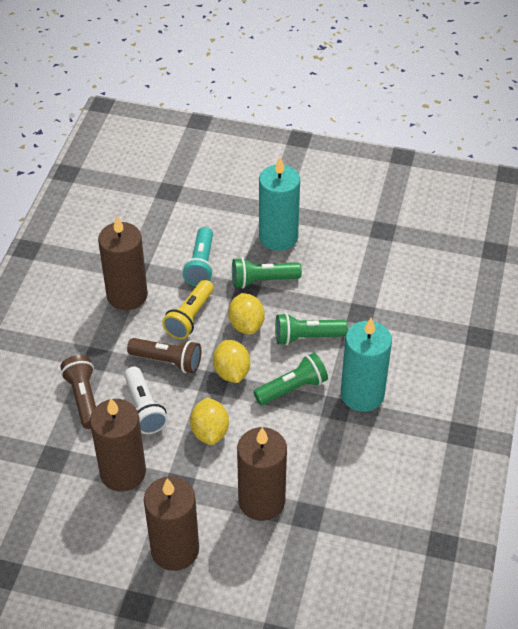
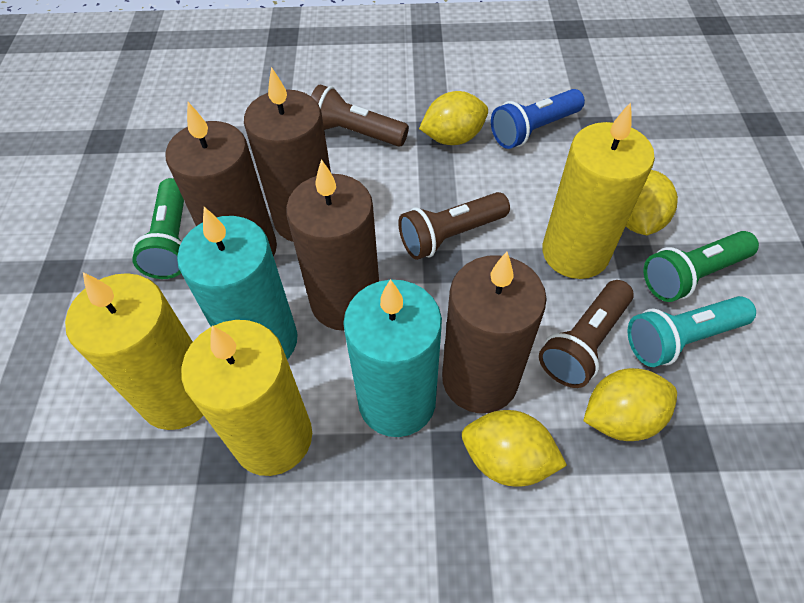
blue flashlight: none = 0 -> [491,89,585,149] = 1
brown flashlight: [60,355,96,429] [127,338,201,373] = 2 -> [311,84,409,147] [398,192,510,260] [539,280,634,388] = 3
green flashlight: [232,257,302,288] [253,353,328,405] [275,313,348,346] = 3 -> [132,178,184,279] [644,231,759,302] = 2
white flashlight: [124,367,168,434] = 1 -> none = 0
yellow candle: none = 0 -> [65,272,204,430] [181,320,312,476] [542,102,655,279] = 3
yellow flashlight: [162,280,214,339] = 1 -> none = 0
yellow lemon: [190,398,229,445] [213,340,250,383] [228,293,265,334] = 3 -> [419,91,488,145] [462,410,567,487] [583,368,677,441] [626,170,678,235] = 4

